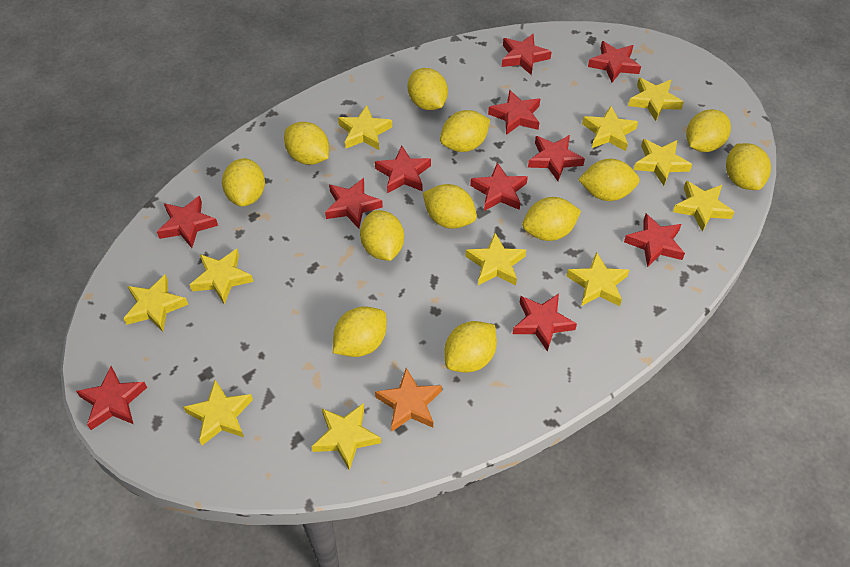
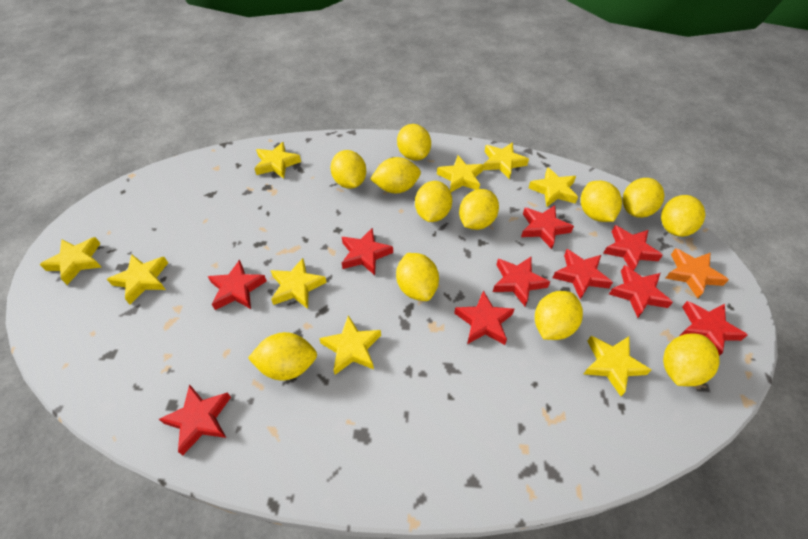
red star: [76,366,147,430] [157,196,218,248] [325,178,383,229] [375,146,431,193] [470,162,528,211] [488,90,540,135] [502,34,552,75] [513,294,577,352] [528,135,585,181] [588,41,641,83] [624,214,685,267] = 11 -> [159,384,231,455] [208,260,267,310] [342,228,393,275] [454,290,514,345] [493,257,550,306] [521,205,574,249] [553,249,613,299] [603,225,663,271] [609,265,673,318] [680,301,747,356] = 10
yellow star: [123,274,188,332] [183,380,253,445] [190,249,254,305] [311,403,381,471] [338,105,392,150] [465,233,526,285] [567,252,629,306] [582,106,638,151] [628,78,684,121] [634,139,692,186] [673,181,734,232] = 11 -> [39,237,101,285] [107,254,168,304] [254,142,301,179] [270,258,327,309] [319,315,381,375] [437,155,484,192] [483,142,529,179] [529,167,578,207] [584,336,651,396] = 9

